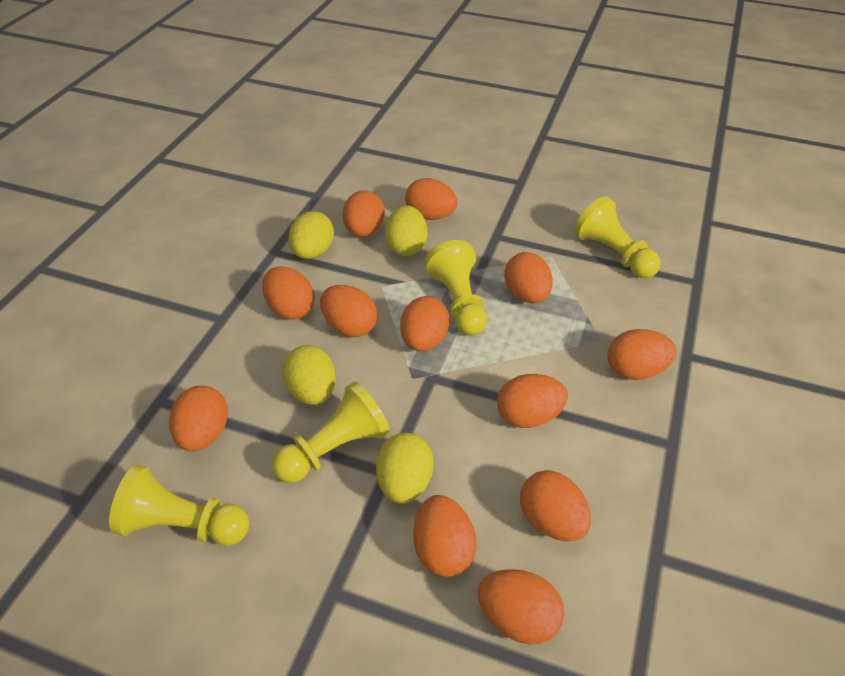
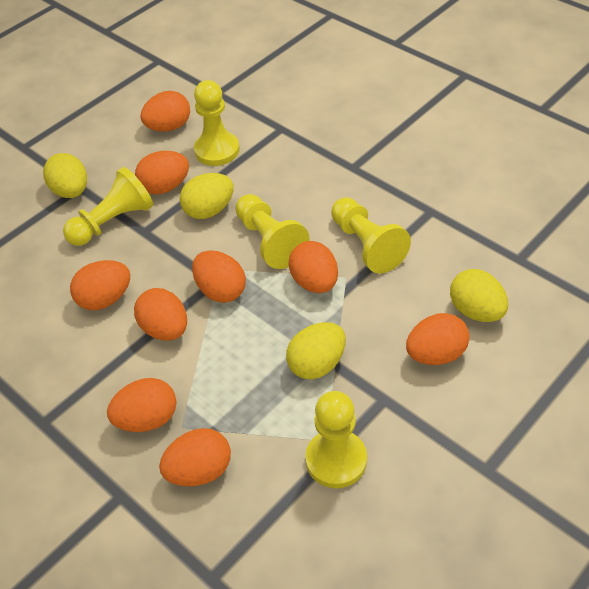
orange egg: [169,386,228,451] [262,266,315,320] [320,285,377,337] [343,191,385,237] [400,296,449,352] [405,178,458,220] [413,495,477,577] [477,569,564,644] [497,374,568,428] [504,252,553,303] [520,470,591,541] [607,329,676,380] = 12 -> [70,260,130,310] [107,378,176,432] [134,288,187,341] [135,151,189,194] [141,91,190,132] [159,428,231,486] [192,251,246,303] [289,241,338,293] [406,313,470,365] = 9
yellow pawn: [109,465,249,546] [272,382,390,483] [424,240,487,335] [574,197,661,278] = 4 -> [63,167,153,246] [194,80,240,166] [235,194,310,269] [305,391,367,488] [331,197,411,274] = 5

